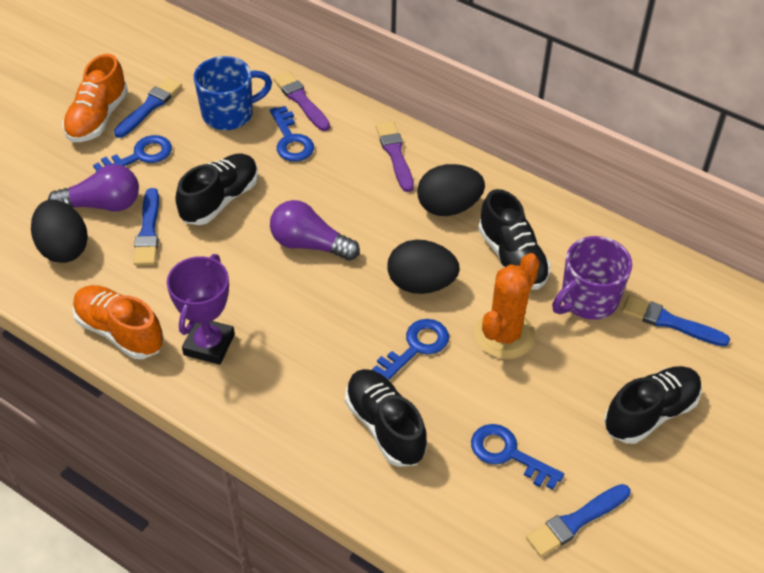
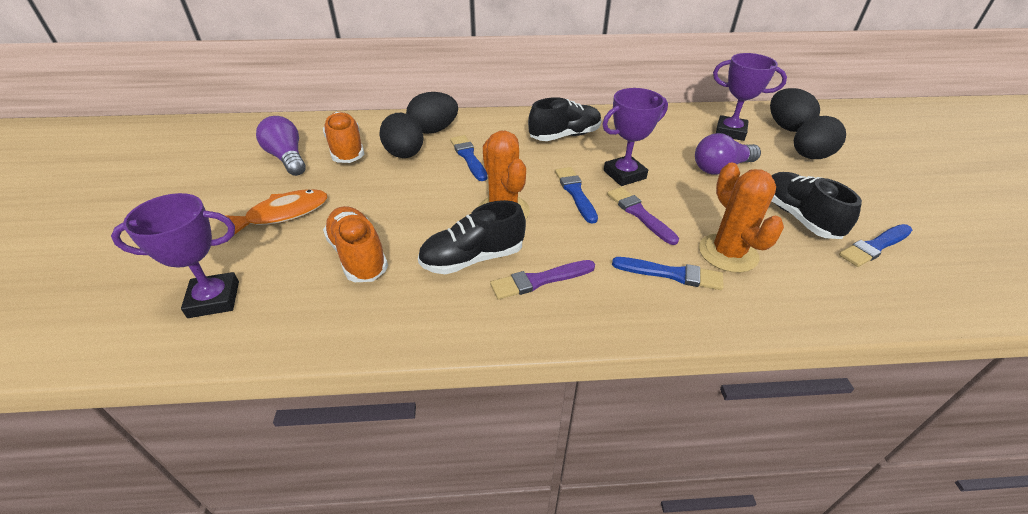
black egg: [31,200,88,263] [387,240,460,294] [417,164,485,216] = 3 -> [379,113,424,158] [406,92,458,134] [770,88,820,132] [794,116,846,159] = 4
black shoe: [175,154,258,225] [345,369,427,467] [478,189,551,289] [604,366,702,444] = 4 -> [418,200,526,274] [528,97,601,141] [771,172,862,239] = 3
blue key: [93,135,172,172] [270,106,314,162] [372,319,449,380] [471,424,564,490] = 4 -> none = 0
blue mug: [194,56,272,130] = 1 -> none = 0
orange cactus: [474,253,540,359] = 1 -> [478,131,530,220] [699,162,784,273] = 2
orange fish: none = 0 -> [224,189,328,235] = 1
purple mug: [552,236,632,320] = 1 -> none = 0
purple trophy: [167,254,235,365] = 1 -> [111,193,239,318] [602,88,668,186] [713,53,787,141] = 3

